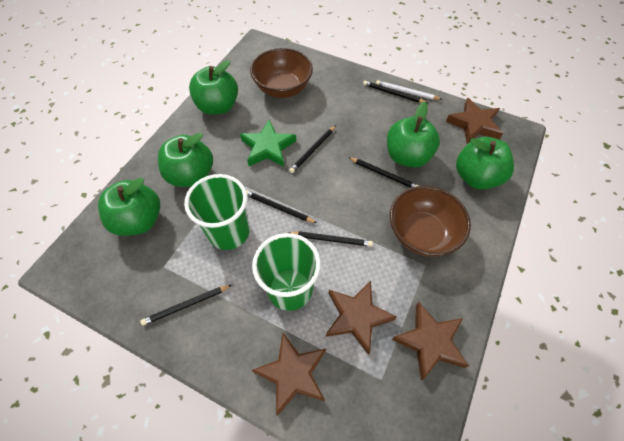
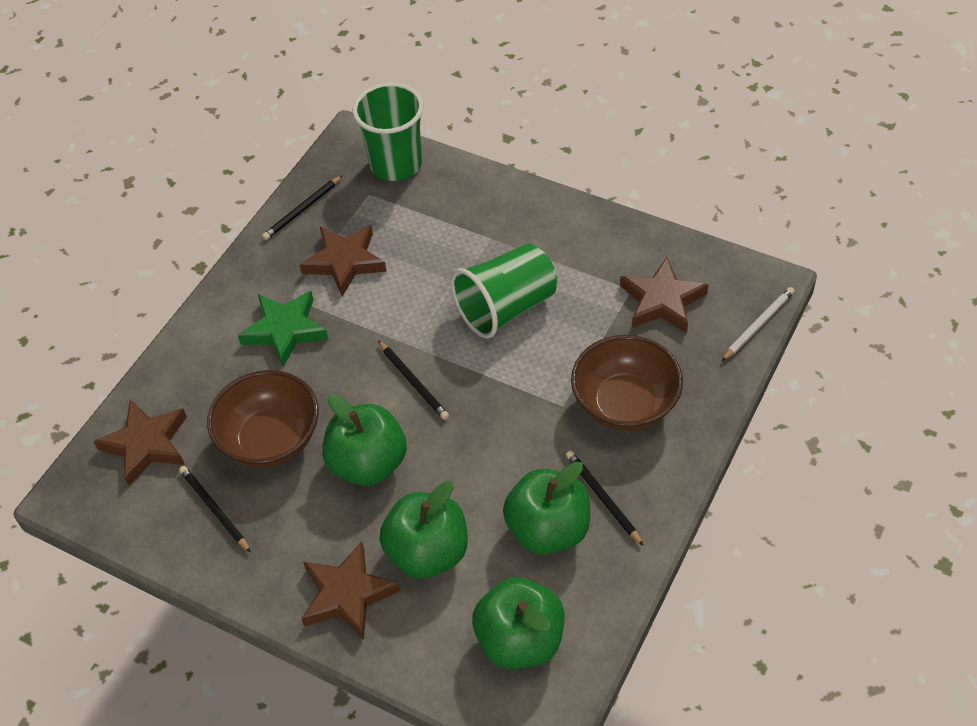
black pencil: [140,285,232,326] [246,190,317,223] [288,231,373,247] [289,125,336,173] [348,157,419,188] [363,81,428,103] = 6 -> [179,466,251,553] [262,175,343,240] [378,341,449,420] [566,451,643,546] = 4
green apple: [98,177,160,236] [158,133,213,187] [189,60,238,115] [387,102,440,168] [456,137,514,189] = 5 -> [322,394,407,486] [379,481,468,579] [472,577,565,669] [503,461,590,555] = 4

